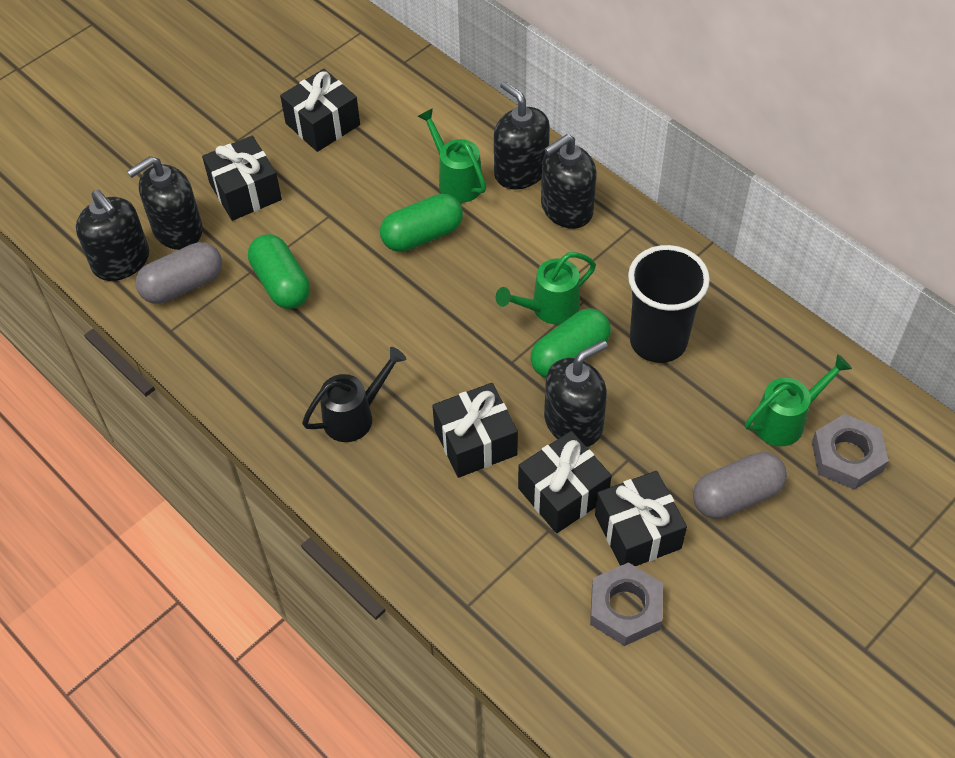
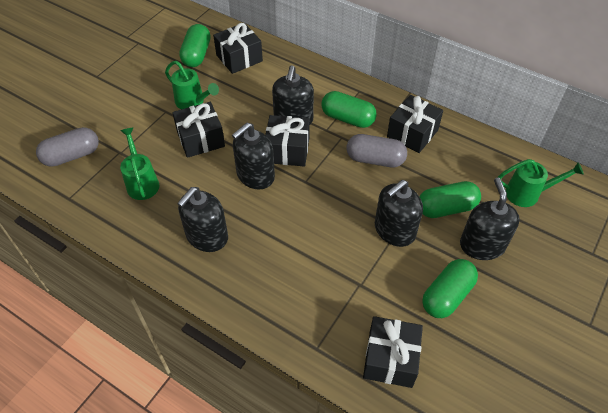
black cup: [628,245,710,363] = 1 -> none = 0
black watering can: [302,347,406,442] = 1 -> none = 0
green capsule: [248,234,310,309] [380,194,463,252] [531,308,611,378] = 3 -> [179,24,210,67] [321,91,377,128] [420,181,481,218] [422,259,478,318] = 4
grey nut: [590,562,663,646] [812,414,888,490] = 2 -> none = 0

